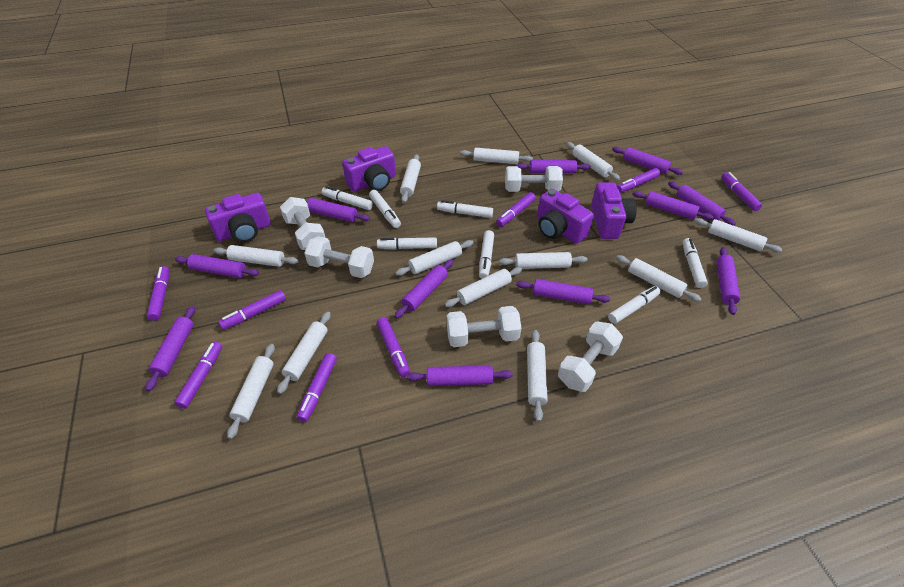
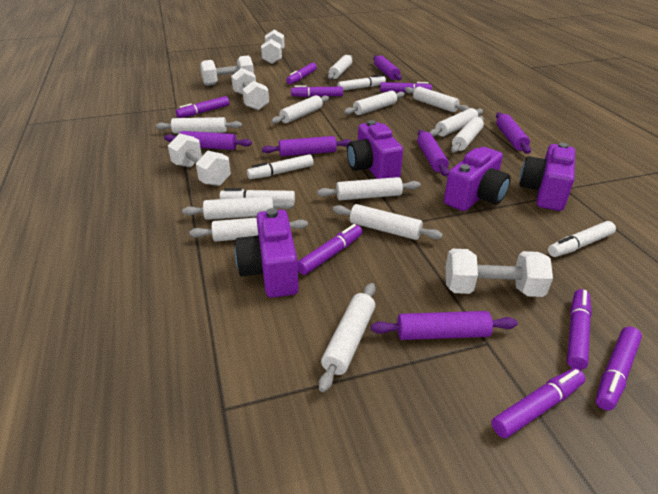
purple rolling pin: [146,306,195,391] [175,254,259,278] [307,198,370,222] [395,259,453,318] [407,365,513,386] [516,160,590,174] [516,279,610,304] [612,147,683,175] [633,191,713,220] [668,181,736,226] [716,247,740,315] = 11 -> [164,131,252,150] [262,136,352,156] [371,311,518,340] [373,55,402,80] [417,130,449,176] [496,112,531,154] = 6
white marker: [322,186,373,210] [369,190,401,228] [377,237,437,250] [437,200,493,218] [479,230,494,279] [608,286,661,324] [682,238,708,288] = 7 -> [220,188,295,203] [247,154,314,179] [338,75,386,91] [548,221,616,257] = 4

